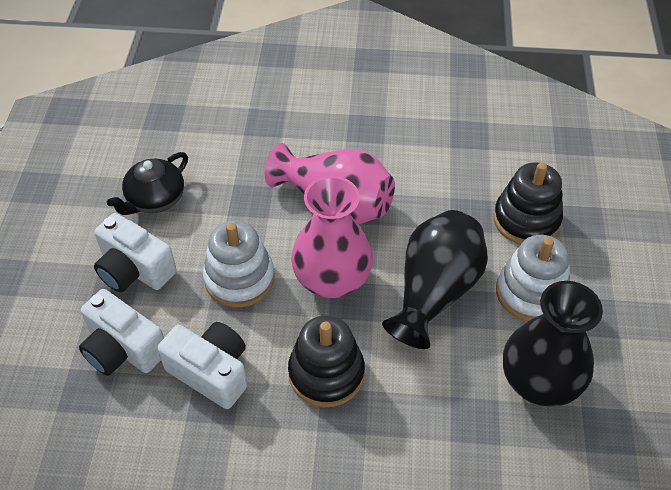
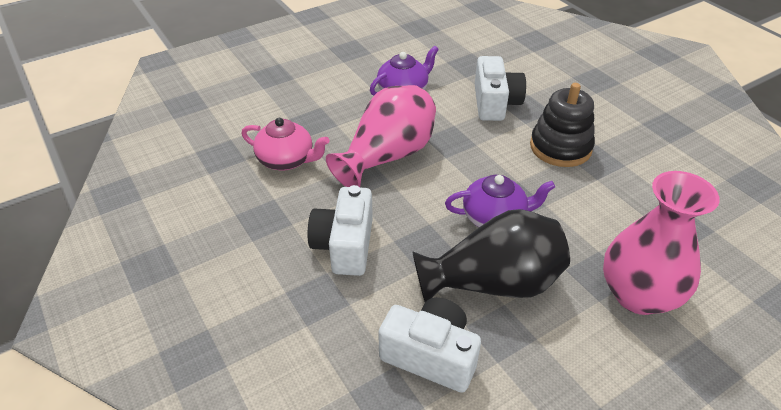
black stacking toy: [288,315,365,407] [493,162,563,245] = 2 -> [530,83,595,167] = 1
black teapot: [107,152,188,215] = 1 -> none = 0
black vase: [382,210,488,349] [503,281,603,407] = 2 -> [412,209,570,302] = 1
pink teapot: none = 0 -> [241,118,329,170] = 1
purple teapot: none = 0 -> [370,46,439,96] [445,175,555,227] = 2
white stacking toy: [203,221,275,307] [496,235,570,322] = 2 -> none = 0

